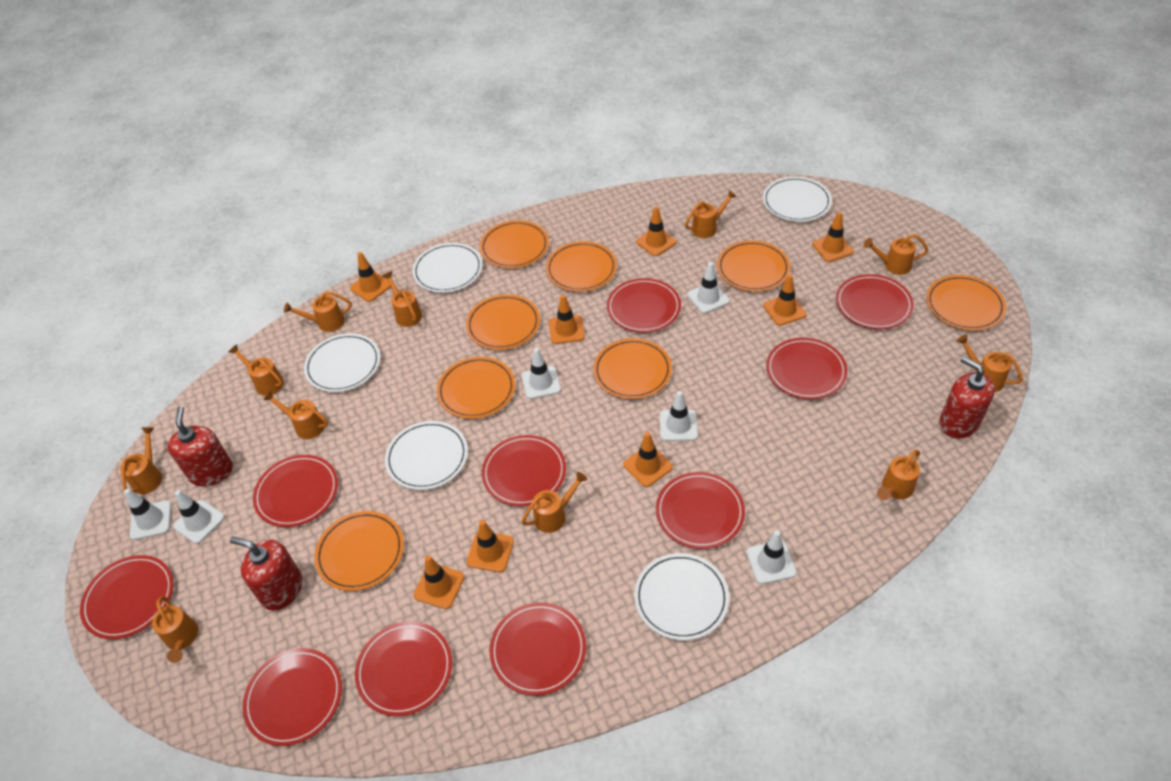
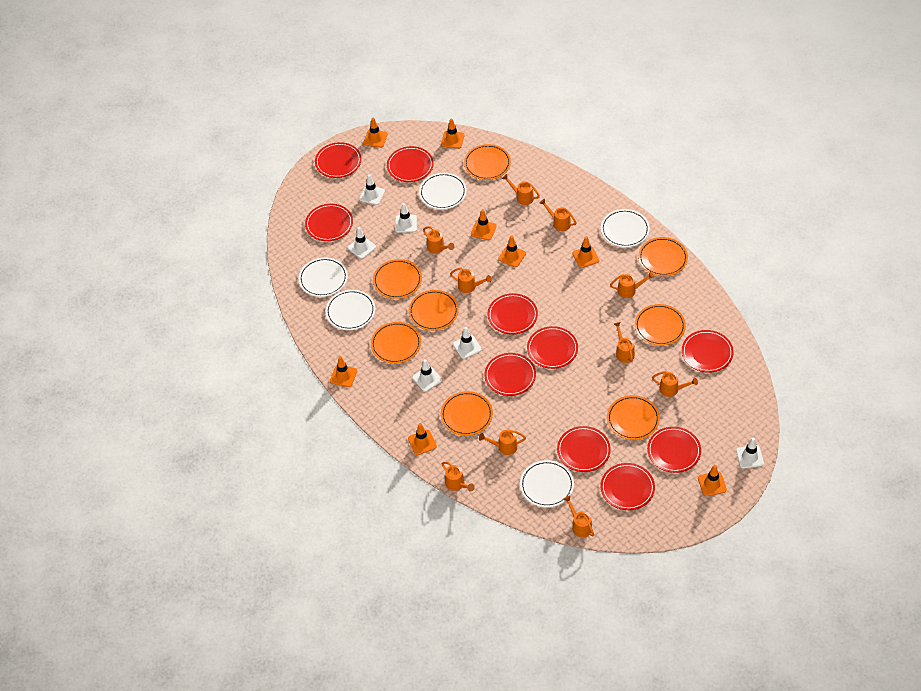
orange watering can: [120,427,162,494] [152,596,198,663] [229,344,284,396] [263,391,328,439] [284,291,352,332] [383,271,422,327] [521,472,588,533] [685,190,737,238] [863,234,928,275] [877,450,920,500] [956,335,1023,392] = 11 -> [423,226,454,254] [442,462,474,492] [450,267,492,293] [479,430,526,455] [502,174,540,205] [539,199,577,231] [563,495,594,537] [610,272,654,298] [614,322,635,363] [652,371,698,397] = 10
red soap dispenser: [168,406,233,487] [230,537,302,611] [939,356,995,439] = 3 -> none = 0

